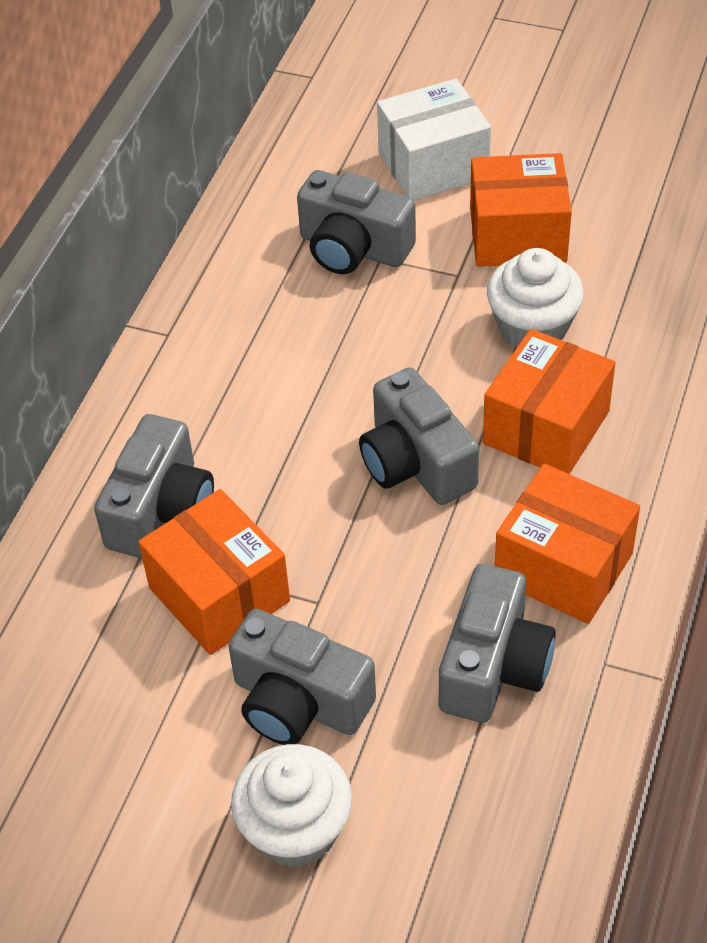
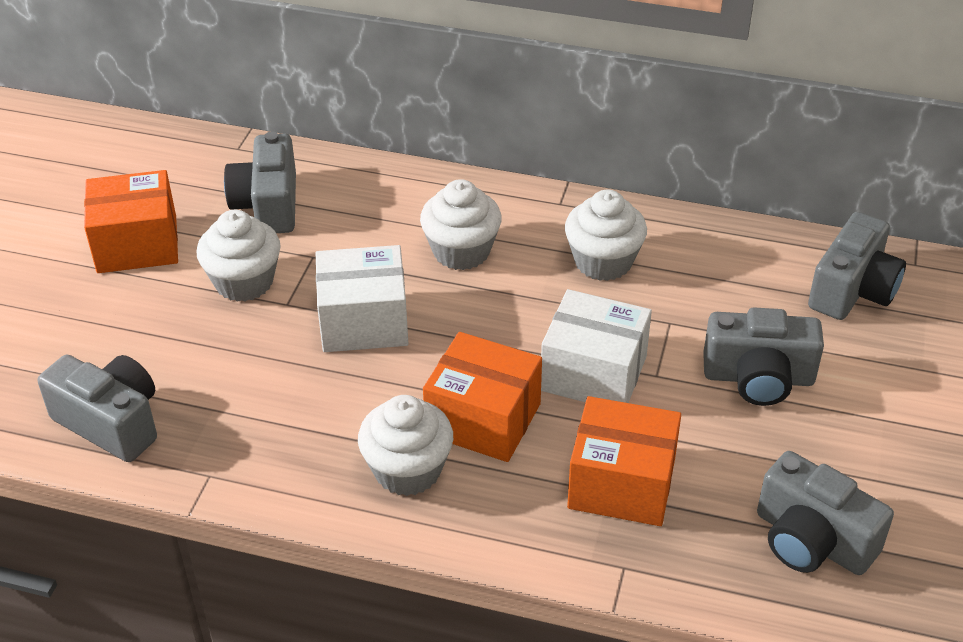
orange box: [138,489,290,655] [470,153,572,267] [483,329,616,474] [495,464,640,624] = 4 -> [84,170,178,273] [423,332,542,462] [567,396,681,526] = 3
white box: [377,78,491,201] = 1 -> [316,245,409,352] [541,289,652,403] = 2
white cupcake: [231,744,352,868] [487,248,584,347] = 2 -> [197,210,281,302] [358,395,453,496] [420,179,502,270] [565,189,647,281] = 4

